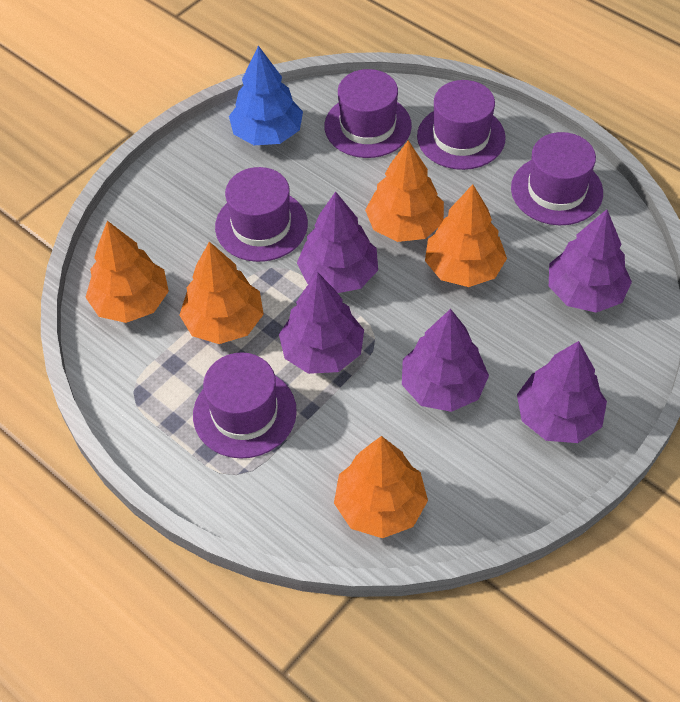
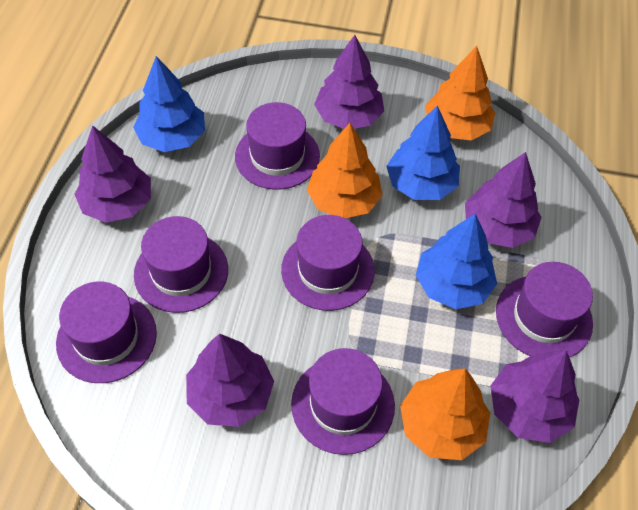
blue tree: [229,46,303,145] = 1 -> [133,56,205,152] [386,105,460,200] [416,213,497,309] = 3
orange tree: [85,221,169,323] [179,242,264,344] [334,436,428,538] [365,140,444,242] [425,184,507,287] = 5 -> [307,123,382,218] [400,369,490,460] [425,46,495,141] = 3
purple hat: [193,352,297,459] [215,167,308,262] [324,69,412,158] [417,80,506,170] [511,132,603,225] = 5 -> [56,282,157,383] [134,216,228,313] [235,102,320,190] [281,215,375,311] [291,348,395,455] [496,262,593,358] = 6

